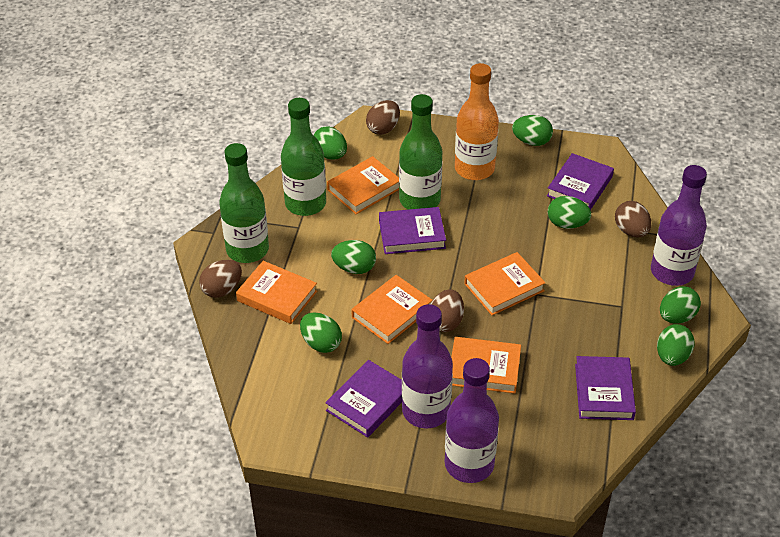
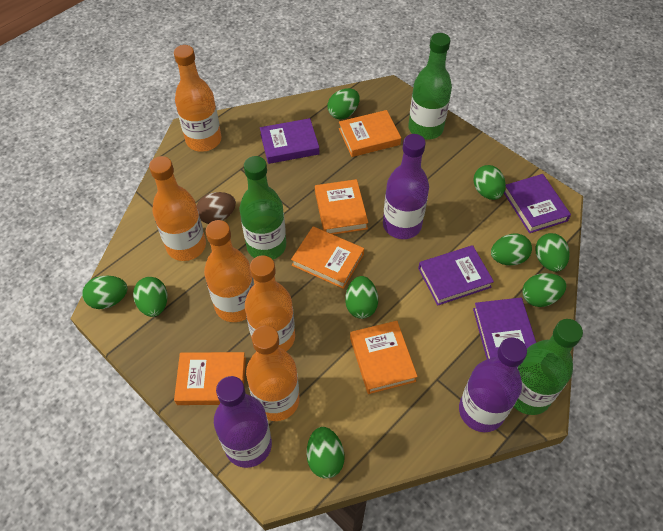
brown egg: [199,260,242,298] [366,100,400,135] [431,289,464,332] [615,201,651,238] = 4 -> [197,192,236,224] = 1
green egg: [300,313,342,353] [314,126,347,160] [331,240,376,274] [512,115,553,146] [548,196,591,229] [657,324,694,366] [660,286,701,324] = 7 -> [82,276,128,309] [133,277,167,317] [307,427,345,479] [327,88,360,119] [345,276,378,319] [473,165,506,200] [491,233,532,265] [523,273,566,307] [535,233,570,272] = 9
orange bottle: [455,63,499,180] = 1 -> [149,156,206,261] [174,45,221,152] [204,220,254,322] [245,255,295,351] [246,326,299,421] = 5

